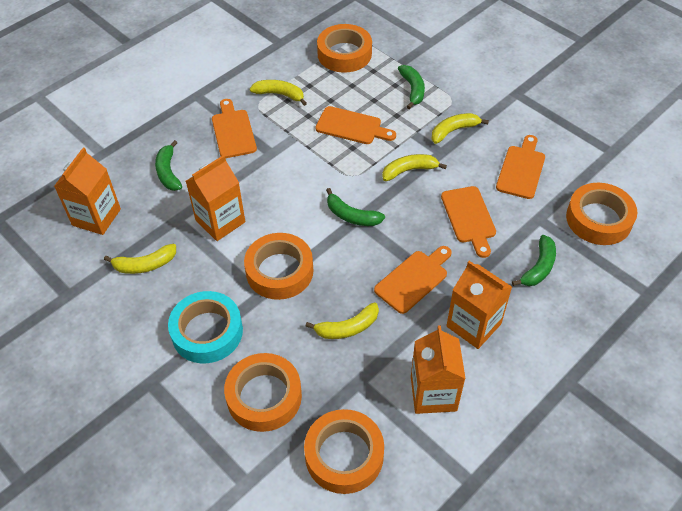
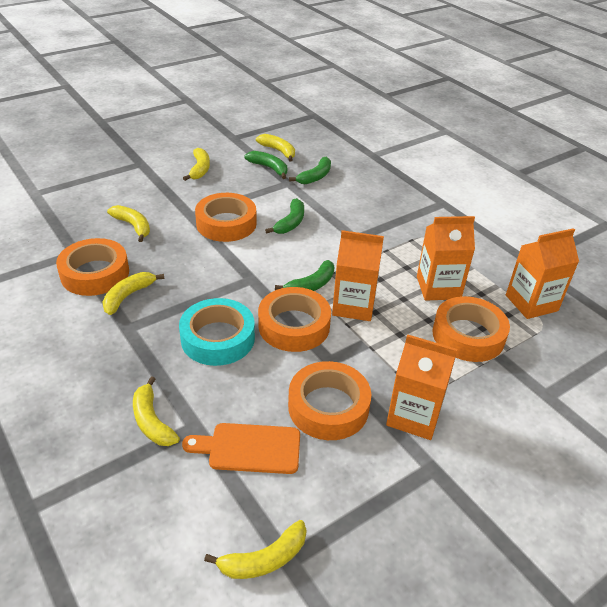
orange cutting board: [212,99,257,158] [315,106,396,144] [374,246,452,314] [441,186,496,258] [496,135,545,199] = 5 -> [182,423,300,474] = 1
yellow banana: [104,244,176,274] [250,80,307,106] [306,302,379,339] [382,154,447,181] [431,113,489,144] = 5 -> [103,272,164,315] [107,205,150,242] [133,376,180,446] [183,148,210,181] [204,520,307,579] [256,134,295,162] = 6

